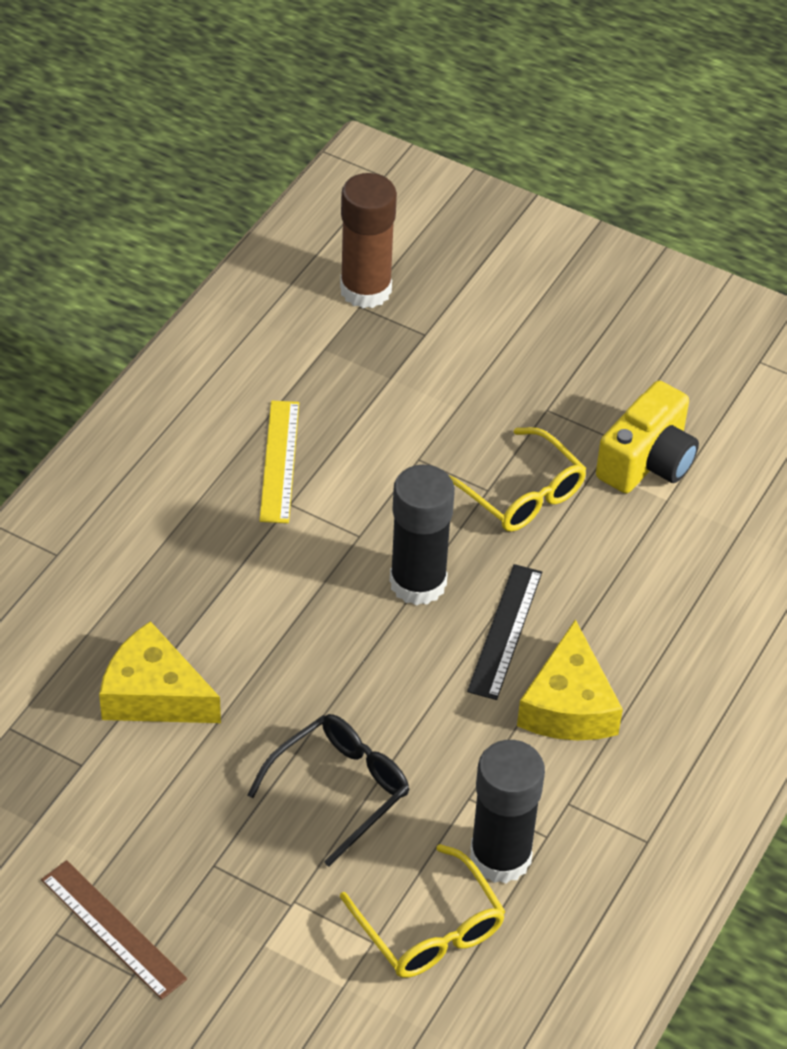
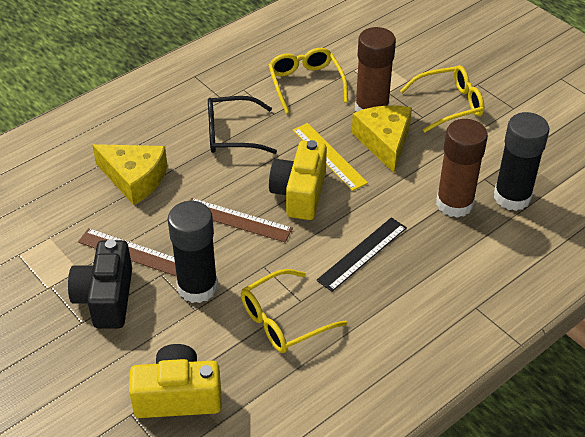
black camera: none = 0 -> [68,239,132,328] = 1
brown glue stick: [340,173,397,308] = 1 -> [355,27,396,112] [436,119,488,218] = 2
brown ruler: [41,860,187,1000] = 1 -> [78,228,177,277] [190,198,293,242] = 2
yellow camera: [596,381,699,493] = 1 -> [129,344,222,418] [269,140,327,220] = 2
yellow glasses: [340,844,506,978] [449,427,587,532] = 2 -> [241,269,347,353] [268,48,348,114] [400,65,485,133] = 3

